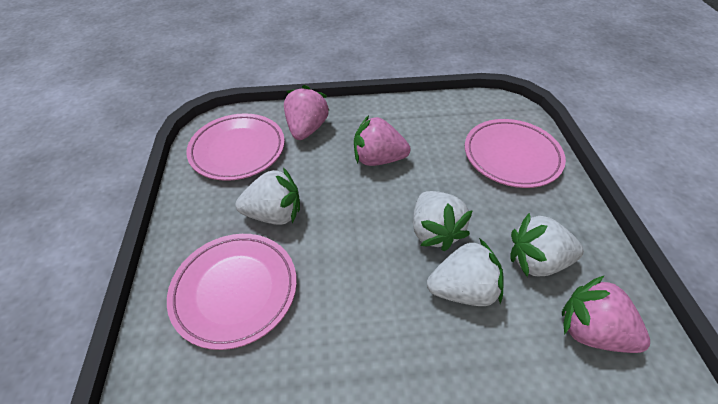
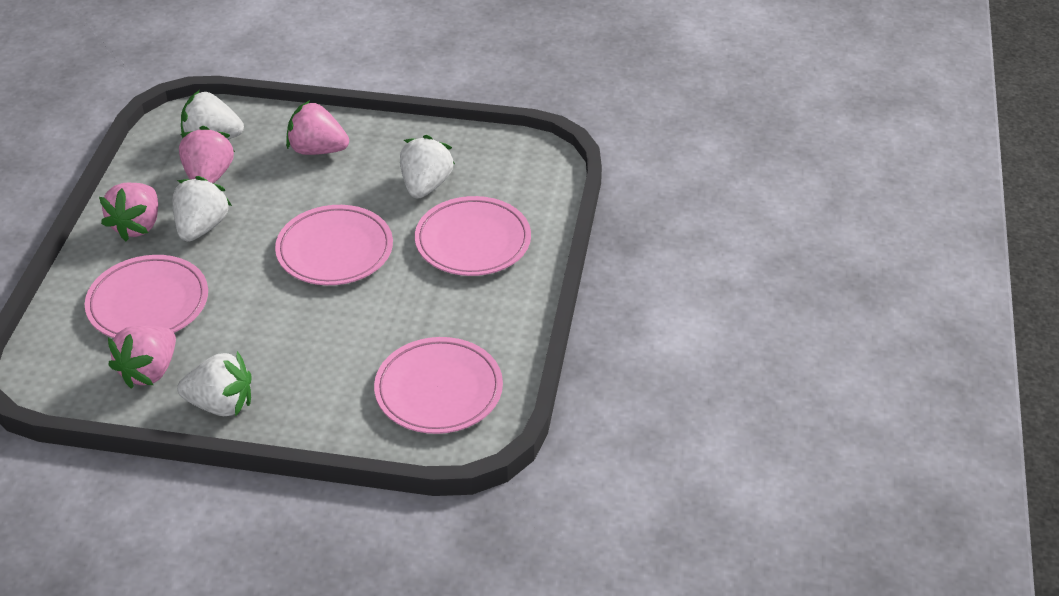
pink plate: [167,234,297,350] [186,113,285,181] [465,119,566,188] = 3 -> [85,255,208,338] [275,205,393,285] [374,337,503,434] [415,196,531,276] = 4
pink strawberry: [284,85,330,140] [354,115,411,166] [562,276,650,353] = 3 -> [99,183,158,241] [108,325,176,388] [179,126,235,183] [286,100,349,155] = 4

